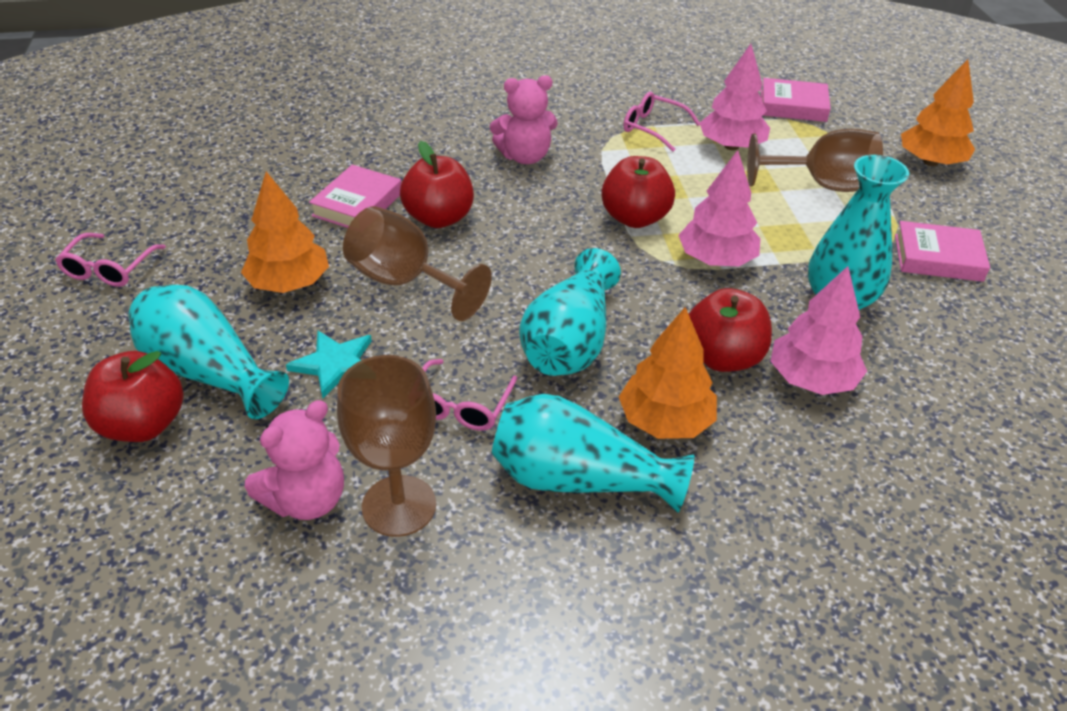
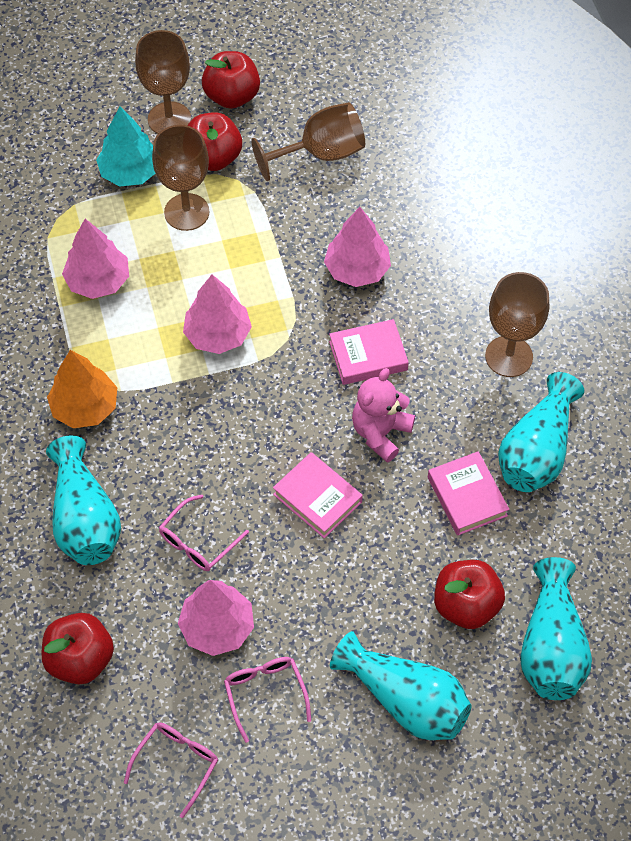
brown goblet: [337,355,436,537] [343,206,492,321] [747,129,883,192] = 3 -> [135,30,191,134] [152,125,209,231] [251,102,365,181] [485,272,549,377] = 4
orange tree: [241,171,329,293] [619,307,717,439] [901,59,975,166] = 3 -> [47,350,117,428] = 1
pink teddy bear: [245,400,344,520] [490,75,558,164] = 2 -> [352,368,415,463] = 1
pink tree: [678,150,761,266] [699,44,770,150] [771,266,867,395] = 3 -> [62,219,129,299] [178,580,254,656] [183,275,252,354] [324,207,391,287] = 4
turquoise star: [286,331,372,398] = 1 -> none = 0
turquoise tree: none = 0 -> [96,106,156,187] = 1

